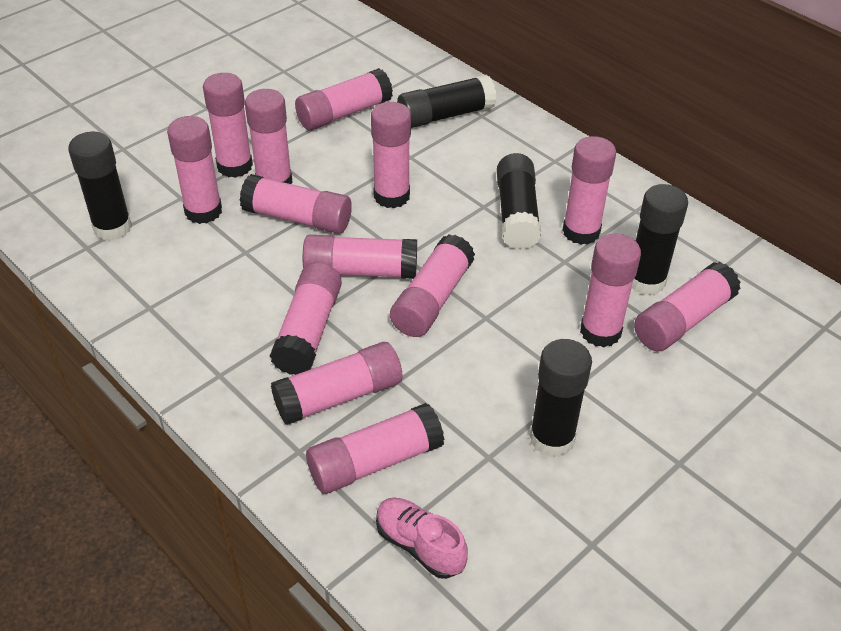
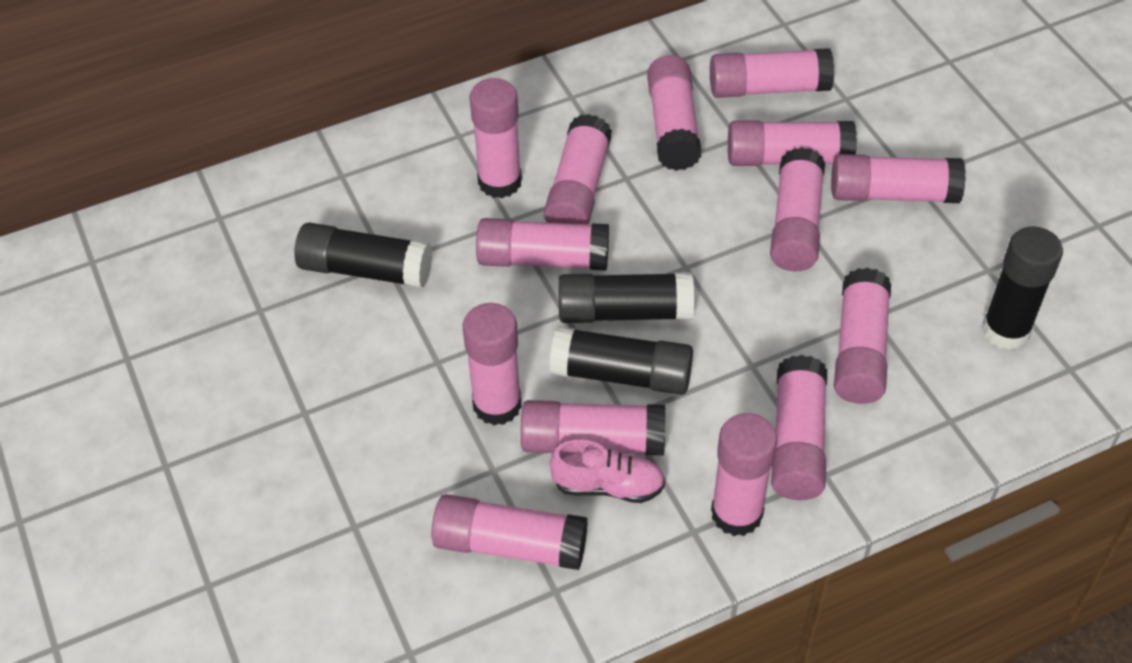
black glue stick: [68,132,132,241] [397,74,497,128] [497,153,541,249] [529,339,592,457] [632,184,688,295] = 5 -> [294,222,432,288] [549,326,693,395] [558,272,694,323] [982,226,1063,350] = 4

